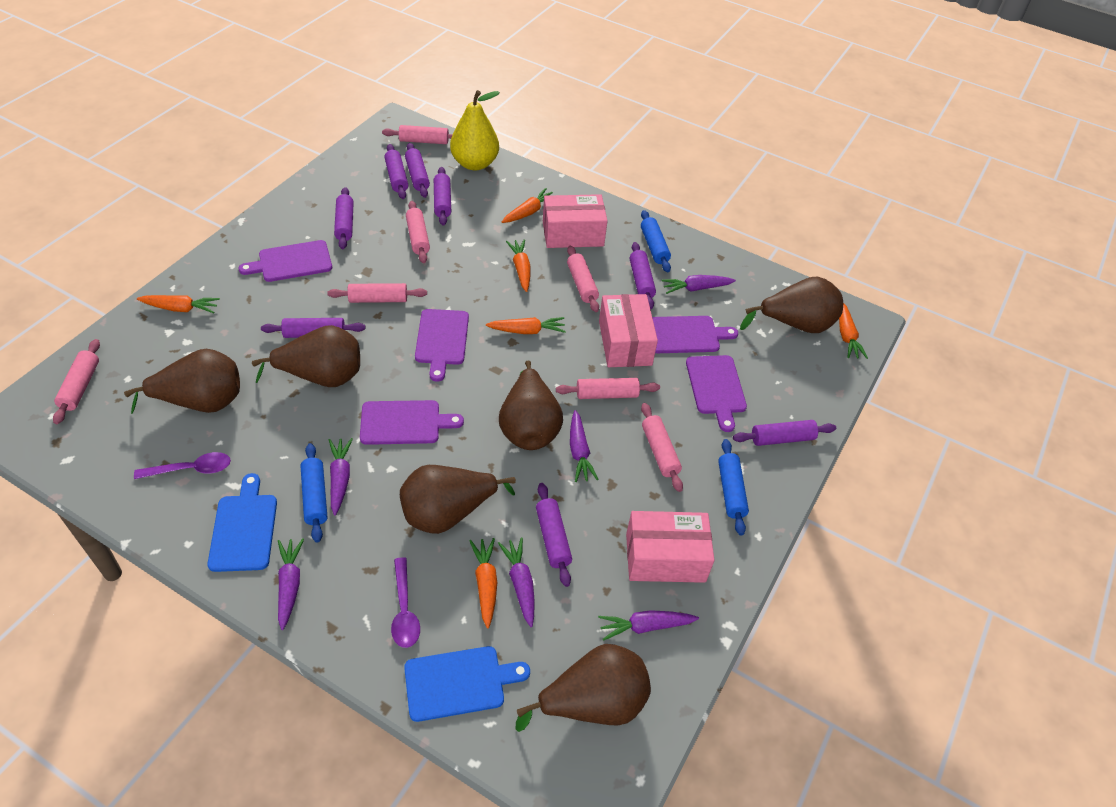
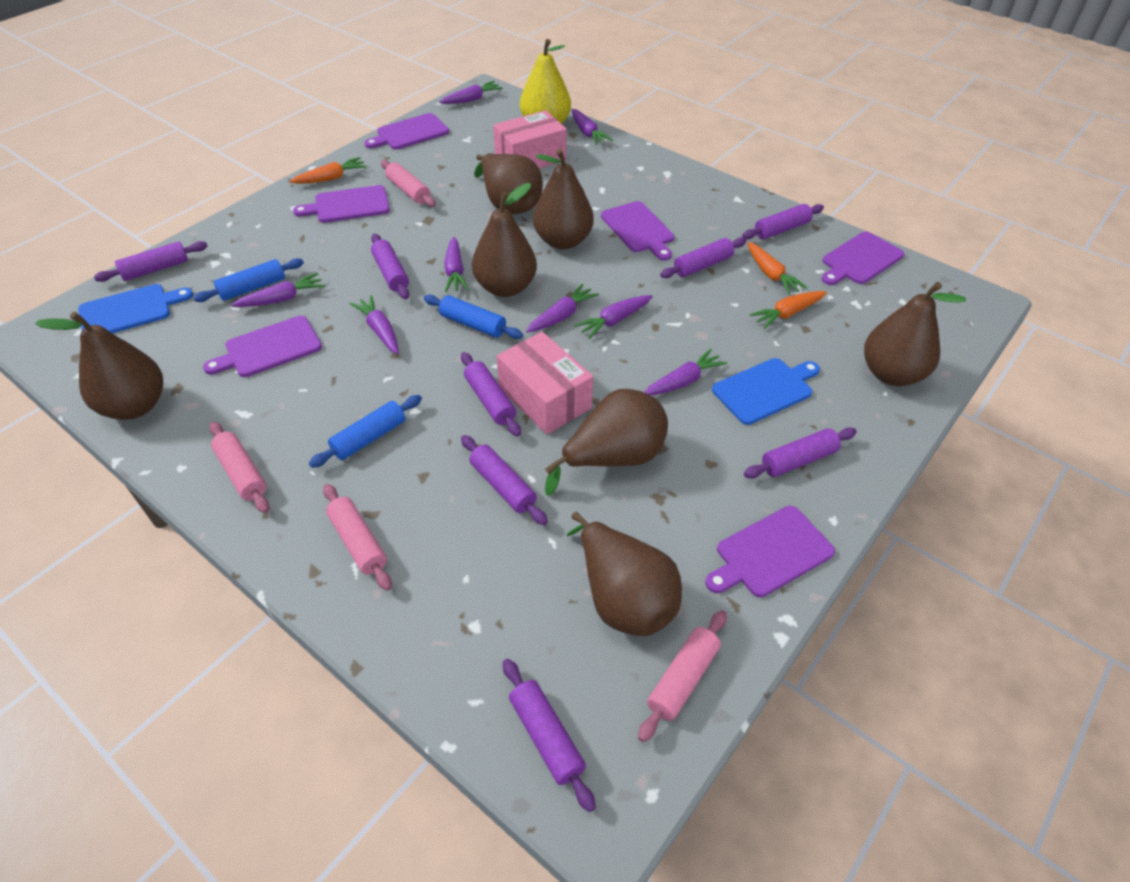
brown pear: [124,349,240,414] [252,325,360,387] [400,465,516,534] [499,360,563,450] [516,644,651,732] [740,277,843,333] = 6 -> [35,312,163,420] [472,183,537,297] [474,153,543,214] [533,149,594,249] [545,389,668,496] [567,512,682,636] [864,282,966,386] = 7
orange carrot: [137,295,220,313] [469,538,497,629] [486,317,566,334] [502,188,553,223] [506,239,530,292] [839,303,868,359] = 6 -> [290,157,367,184] [747,242,807,295] [749,291,827,329] = 3
pink box: [543,194,607,248] [599,294,658,367] [626,511,715,583] = 3 -> [493,110,567,168] [497,332,593,434] = 2
pink rolling pin: [53,339,100,424] [327,283,427,303] [382,125,453,144] [406,201,430,263] [556,378,660,399] [567,245,599,312] [641,403,683,492] = 7 -> [210,422,269,513] [323,484,392,591] [381,160,436,207] [638,610,727,742] = 4
purple carrot: [278,538,304,630] [329,438,353,515] [498,537,535,627] [570,410,599,482] [598,610,699,641] [661,275,736,294] = 6 -> [232,273,324,307] [350,295,398,354] [439,81,503,104] [444,237,469,292] [526,284,599,333] [572,109,613,145] [574,295,653,339] [644,349,727,395] = 8
purple cutting board: [238,240,332,282] [360,400,464,445] [415,309,469,382] [652,316,738,353] [686,355,747,432] = 5 -> [203,316,322,377] [293,185,390,223] [364,113,449,149] [601,201,674,261] [705,506,835,597] [822,232,904,285] = 6
purple spoon: [134,452,231,479] [391,557,420,648] = 2 -> none = 0

